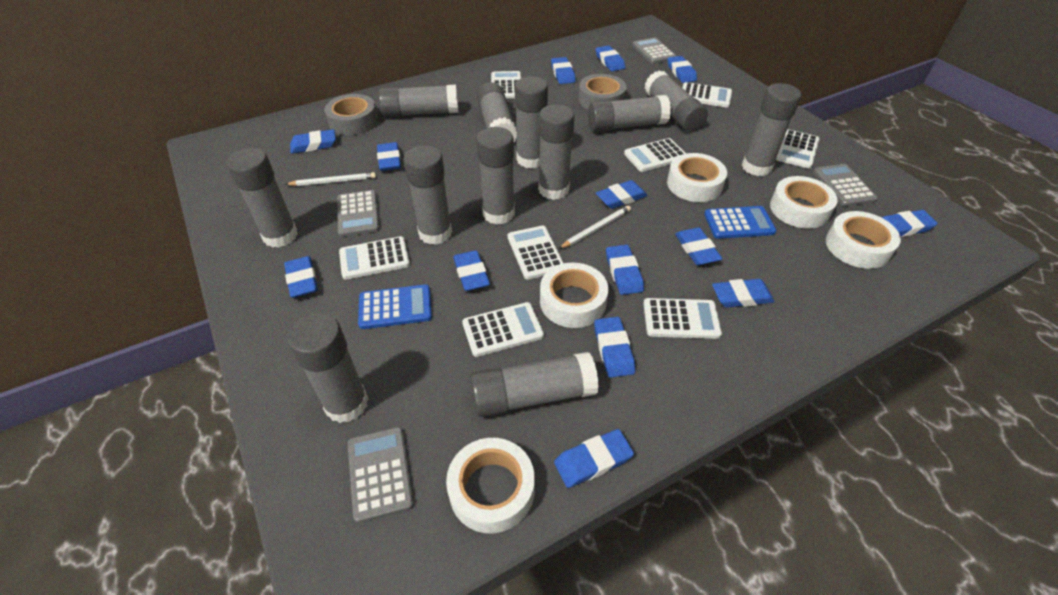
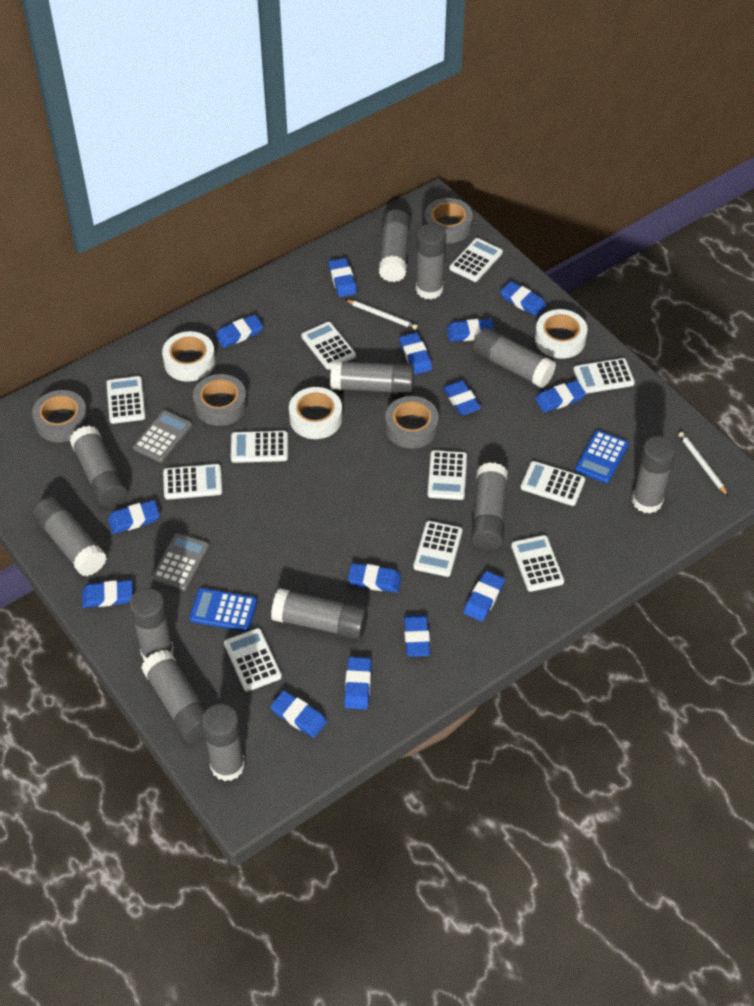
grey calculator: [337,190,380,237] [348,427,414,523] [632,37,676,64] [813,164,878,206] = 4 -> [133,410,192,463] [152,533,209,591] = 2
grey tape: [325,94,378,135] [578,74,626,109] = 2 -> [32,390,88,442] [193,374,247,426] [385,396,439,449] [424,198,473,243] = 4
white calculator: [339,236,410,280] [462,302,544,357] [491,71,521,99] [508,226,564,280] [624,138,686,172] [643,298,722,339] [683,82,732,108] [776,129,819,169] = 8 -> [106,376,146,424] [163,464,222,500] [224,628,282,692] [231,431,288,463] [301,322,356,370] [413,521,463,577] [428,450,467,500] [450,238,503,282] [511,535,564,592] [521,461,585,506] [573,358,635,394] = 11
white tape: [446,438,535,533] [540,263,608,328] [667,153,727,202] [770,176,837,229] [826,211,901,269] = 5 -> [162,331,215,382] [289,387,342,439] [535,309,588,359] = 3

